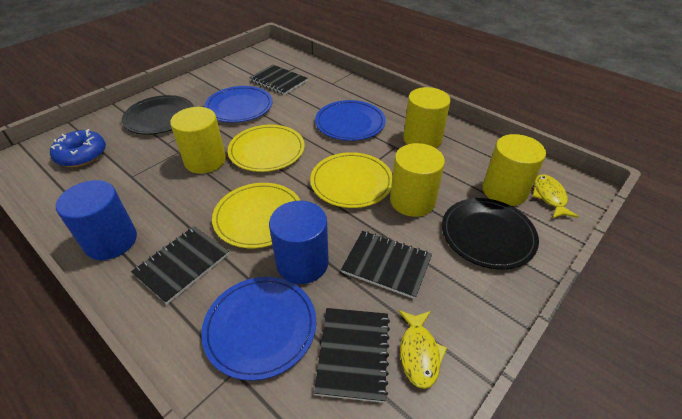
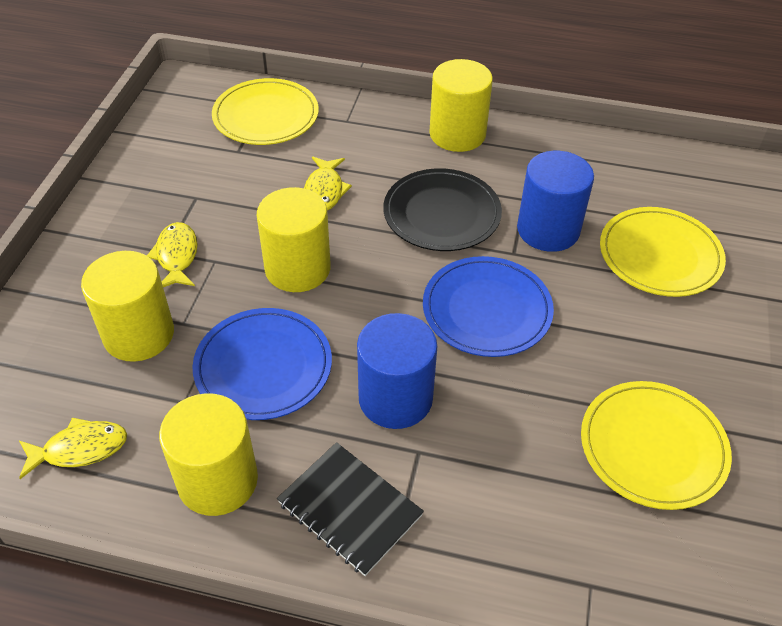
black notebook: [131,226,229,304] [249,65,308,95] [314,308,390,403] [341,231,432,299] = 4 -> [277,442,424,576] = 1
black plate: [122,95,194,135] [442,198,539,269] = 2 -> [383,168,502,251] = 1
blue donut: [50,129,106,167] = 1 -> none = 0
blue plate: [201,277,316,381] [204,86,273,123] [315,100,386,141] = 3 -> [192,308,332,420] [423,256,554,357] = 2
yellow fish: [398,310,447,389] [532,174,579,219] = 2 -> [19,417,127,479] [147,222,198,287] [304,157,352,211] = 3

